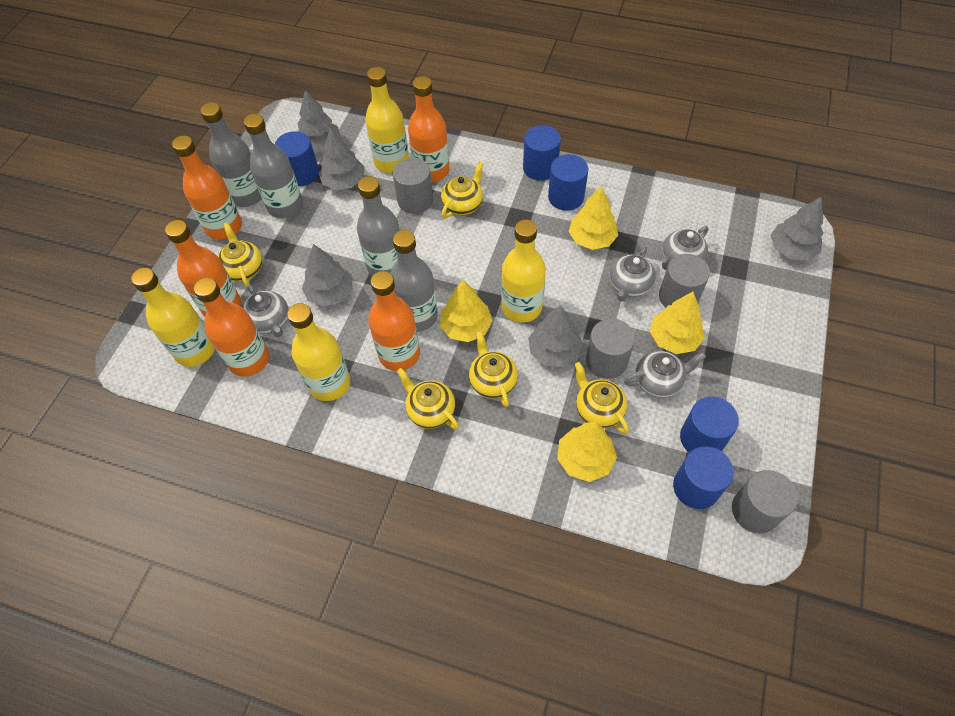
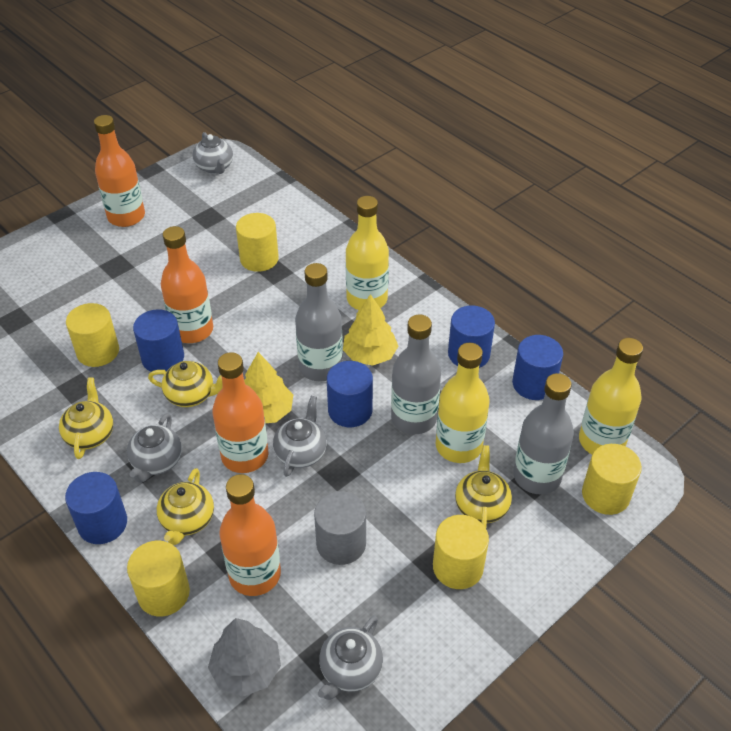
grey bottle: [200,102,262,207] [243,114,303,218] [357,176,400,276] [390,230,438,332] = 4 -> [295,263,343,382] [391,314,441,434] [513,373,574,494] = 3
grey cylinder: [393,158,433,214] [586,318,635,379] [659,254,710,307] [732,470,798,534] = 4 -> [314,491,366,565] = 1
grey tree: [298,90,341,152] [302,244,353,307] [319,128,365,190] [528,305,583,367] [770,197,824,260] = 5 -> [208,618,281,697] = 1
orange bottle: [165,220,241,317] [172,135,242,240] [194,278,269,377] [368,271,420,371] [408,76,449,182] = 5 -> [94,115,145,227] [161,226,213,343] [212,352,268,473] [219,474,281,596] = 4
yellow bottle: [131,268,215,367] [287,303,350,401] [365,67,409,173] [501,220,546,323] = 4 -> [346,196,389,310] [436,343,490,463] [579,338,643,454] = 3
yellow cylinder: none = 0 -> [66,303,119,367] [127,541,190,616] [236,213,279,272] [433,515,489,589] [582,444,642,515] = 5
yellow teapot: [218,222,262,287] [397,368,459,430] [441,161,484,218] [469,331,518,407] [574,362,629,434] = 5 -> [59,378,113,459] [148,361,223,407] [157,468,214,545] [455,445,512,528] = 4
yellow tree: [440,280,493,342] [557,422,617,482] [568,187,618,250] [650,292,705,354] = 4 -> [244,352,293,423] [343,294,398,365] = 2

